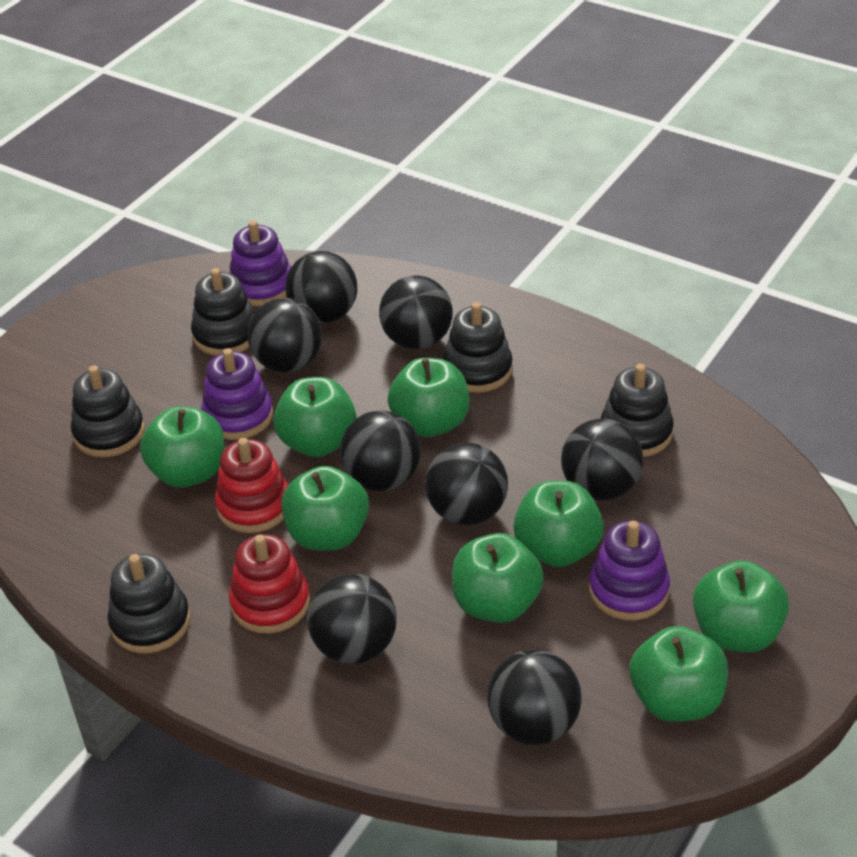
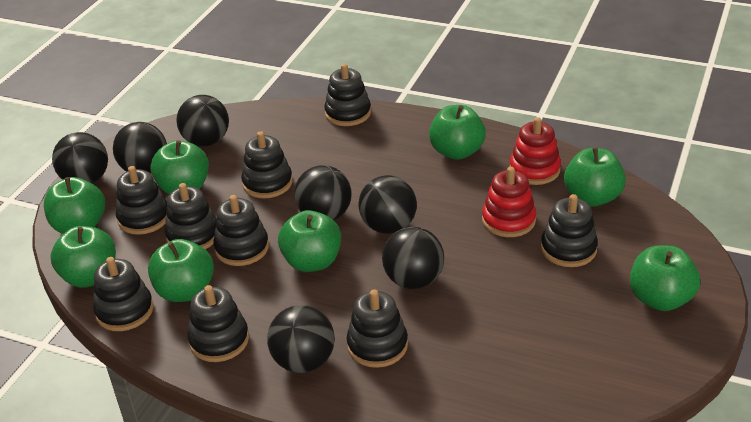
black ball: [247,298,322,373] [285,251,357,323] [307,574,397,664] [340,410,421,491] [379,276,453,349] [425,443,508,525] [487,649,582,745] [561,419,644,501] = 8 -> [52,132,108,183] [113,122,167,173] [177,95,229,147] [267,305,335,373] [294,165,352,221] [358,175,417,234] [382,227,444,289] = 7
black stacking toy: [71,366,145,457] [107,553,190,653] [191,268,255,356] [443,302,513,393] [600,364,674,457] = 5 -> [93,257,153,331] [116,166,167,235] [165,183,217,249] [188,285,249,362] [214,195,269,266] [241,131,293,198] [324,64,371,126] [347,290,408,368] [541,194,598,267] = 9
purple stacking toy: [201,348,274,440] [229,220,291,306] [589,521,670,620] = 3 -> none = 0

